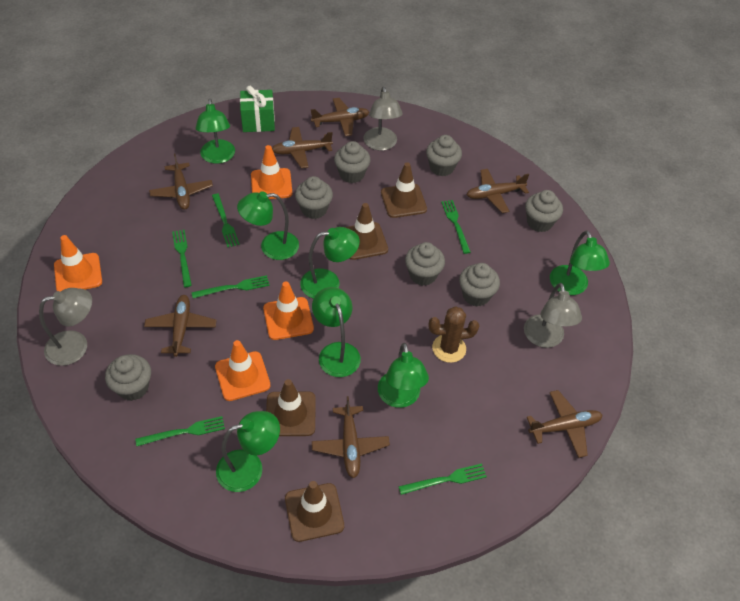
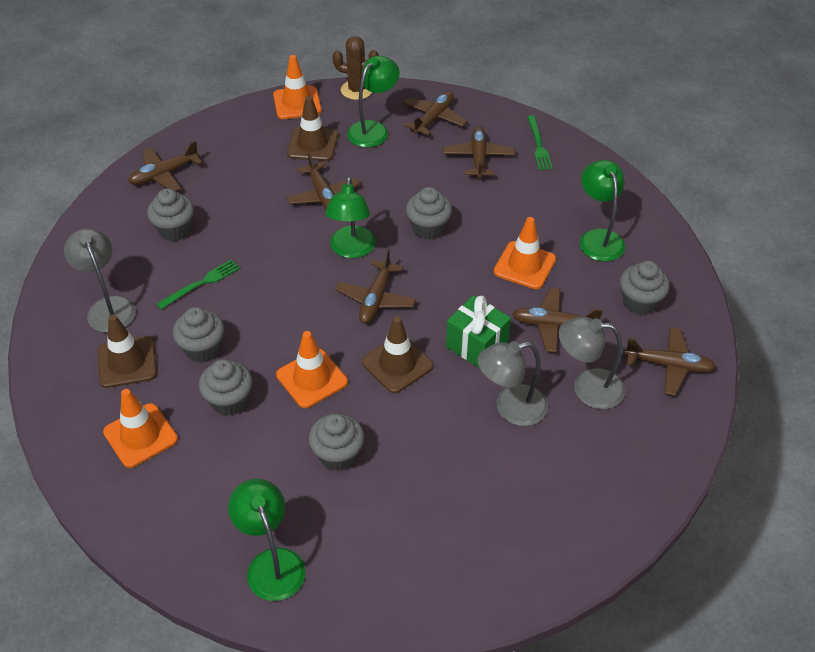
brown traffic cone: [266,379,316,436] [285,481,344,542] [345,203,388,260] [381,162,427,218] = 4 -> [98,314,157,388] [287,96,338,161] [362,316,433,393] = 3
green fork: [135,416,225,446] [172,230,192,287] [192,275,270,298] [212,194,240,247] [398,464,487,495] [441,200,470,254] = 6 -> [156,259,240,309] [528,115,553,170] = 2
green lamp: [195,99,235,164] [216,411,280,492] [237,191,299,260] [300,227,360,299] [312,287,361,377] [378,343,429,408] [550,230,610,295] = 7 -> [228,479,305,601] [325,177,376,258] [347,56,400,147] [580,160,625,262] = 4
grey cupcake: [105,354,151,401] [295,176,333,219] [334,141,371,183] [405,242,445,286] [426,135,462,176] [459,263,500,306] [525,190,563,232] = 7 -> [147,188,194,241] [173,307,224,362] [199,359,252,416] [309,413,364,471] [406,187,452,240] [620,261,670,315] = 6

